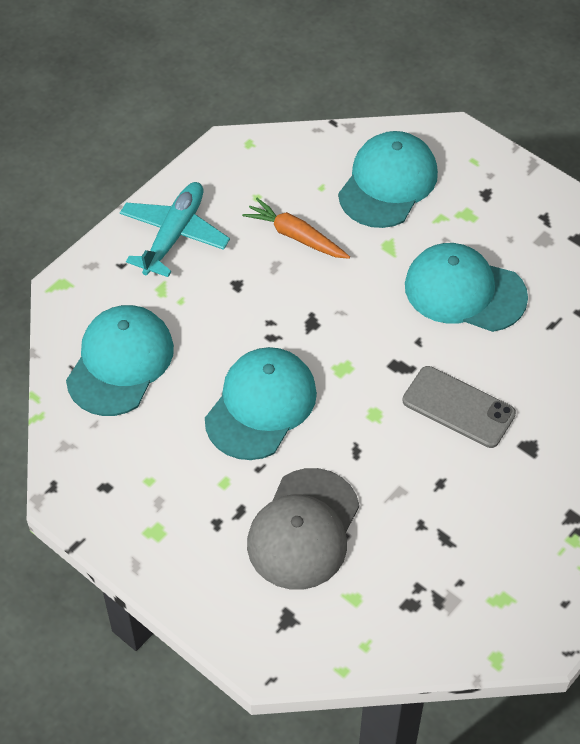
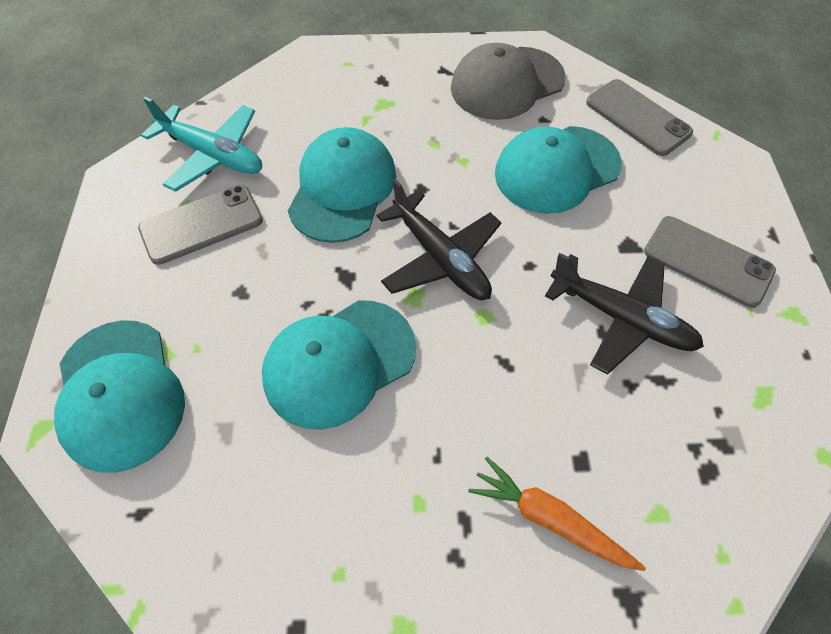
black plane: none = 0 -> [376,179,501,300] [545,253,704,375] = 2
grey phone: [403,366,516,448] = 1 -> [138,185,263,265] [586,79,693,156] [644,216,776,308] = 3

